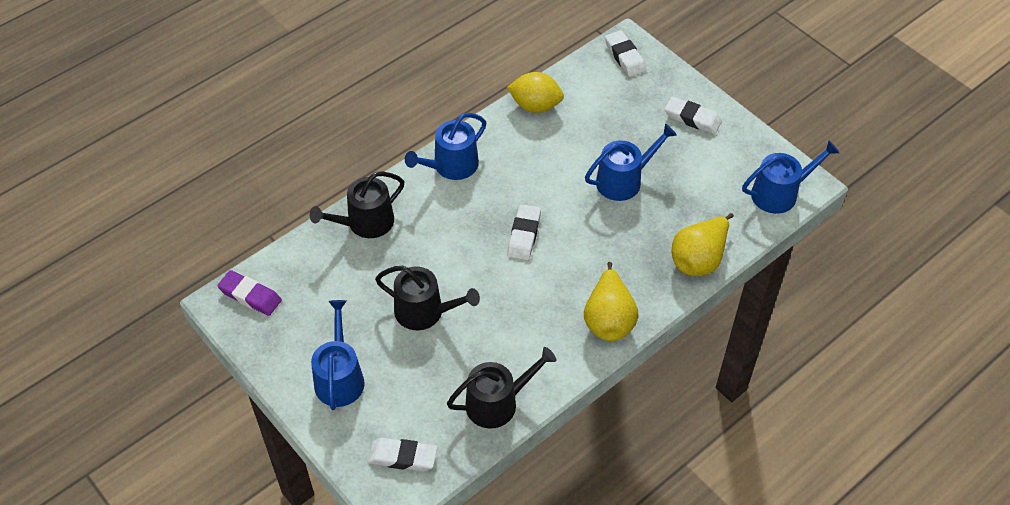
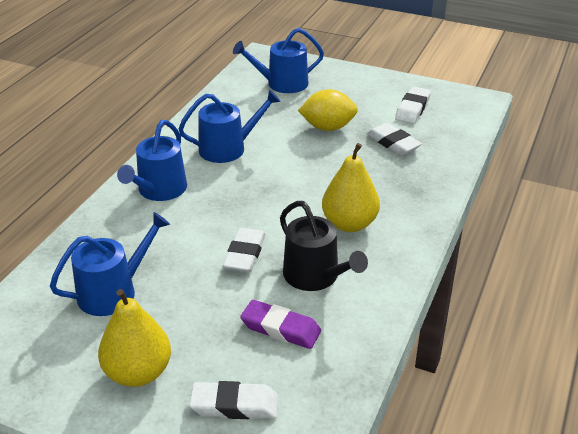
black watering can: [310,171,405,238] [375,266,480,330] [447,347,556,429] = 3 -> [280,201,368,291] = 1

